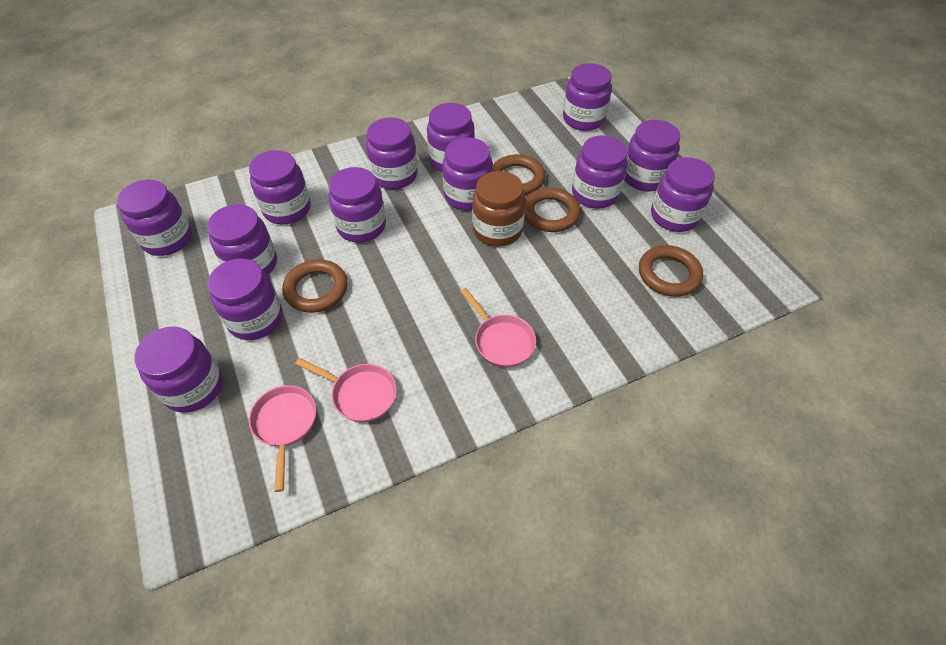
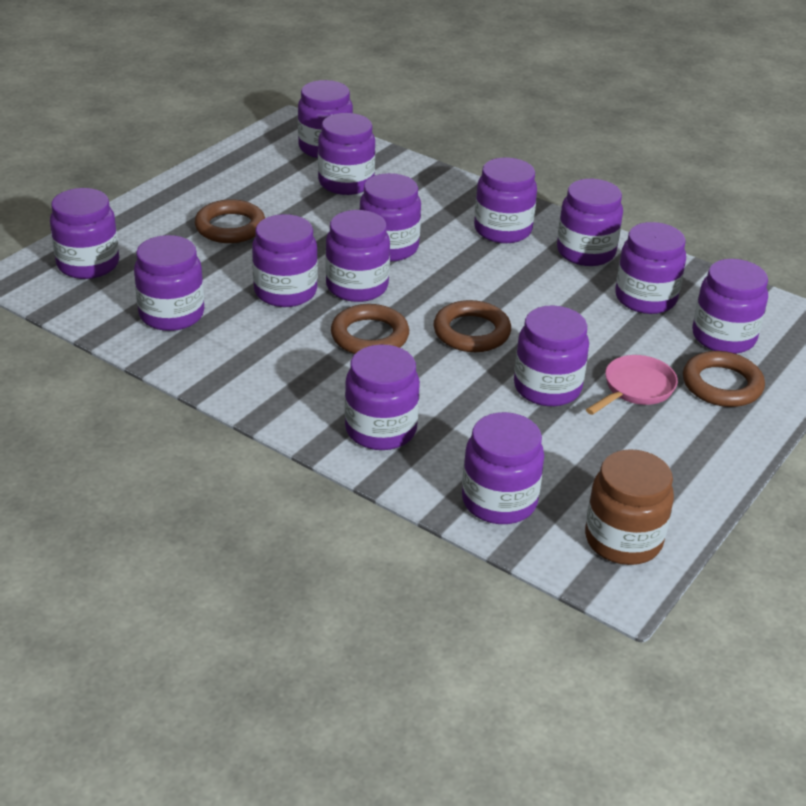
pink pan: [249,385,316,492] [295,358,397,422] [460,288,536,368] = 3 -> [586,355,678,415] = 1
purple jar: [117,180,192,256] [134,327,223,413] [207,204,277,275] [208,259,283,340] [249,150,311,224] [329,167,386,243] [366,118,418,189] [427,103,475,172] [442,138,493,211] [563,63,612,131] [572,136,628,209] [624,120,680,191] [651,157,715,232] = 13 -> [50,188,119,279] [134,235,204,331] [252,214,318,307] [298,80,353,158] [318,113,375,195] [325,210,390,302] [345,345,420,450] [360,173,421,261] [462,412,544,524] [474,158,537,243] [514,305,589,406] [557,179,623,266] [615,222,686,314] [692,259,768,354] = 14

